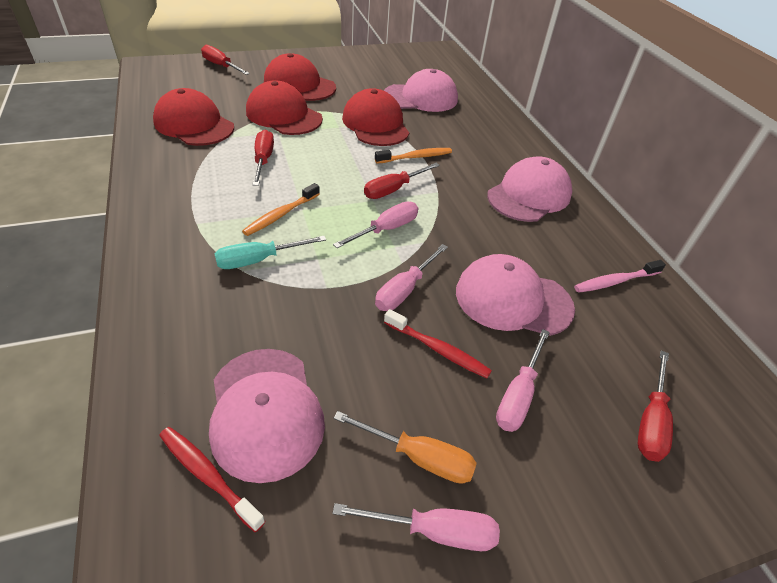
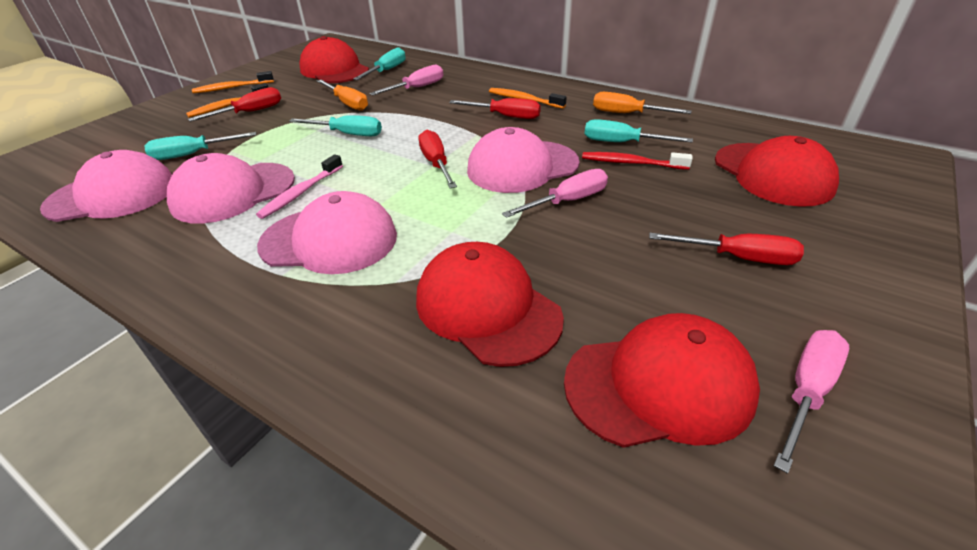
orange screwdriver: [333,411,477,484] = 1 -> [317,80,368,111] [593,92,692,114] = 2
orange toothbrush: [242,183,320,236] [375,148,452,164] = 2 -> [186,83,268,118] [192,71,274,94] [489,88,567,109] = 3
pink screwdriver: [332,503,500,551] [333,201,418,248] [375,244,448,311] [496,329,550,432] = 4 -> [370,65,443,96] [502,169,608,218] [774,330,849,474] = 3
red toothbrush: [159,427,266,532] [384,309,492,378] = 2 -> [582,152,693,170] = 1
turquoise screwdriver: [215,236,326,269] = 1 -> [145,132,256,160] [289,115,382,136] [353,47,406,80] [584,119,693,143] = 4

